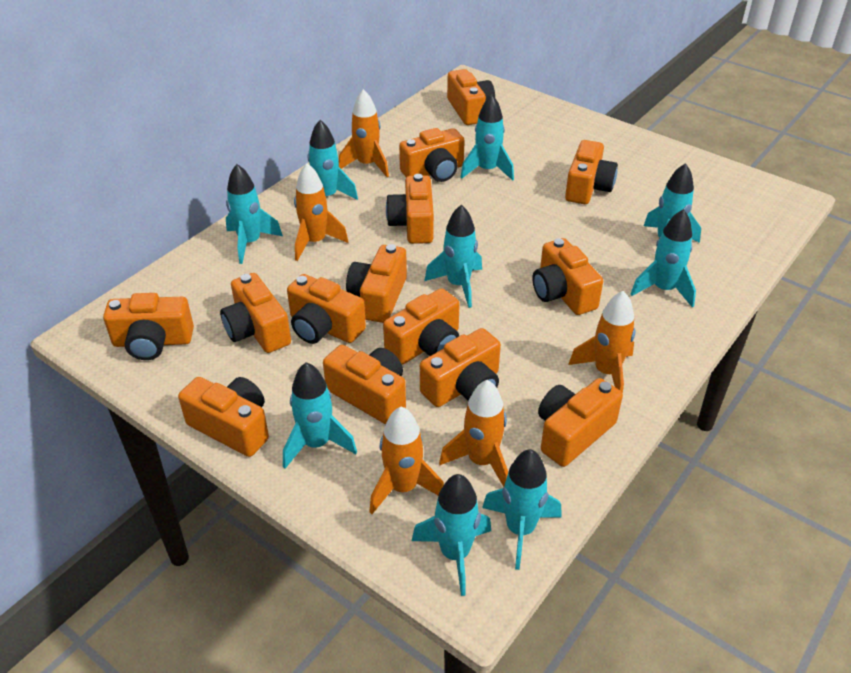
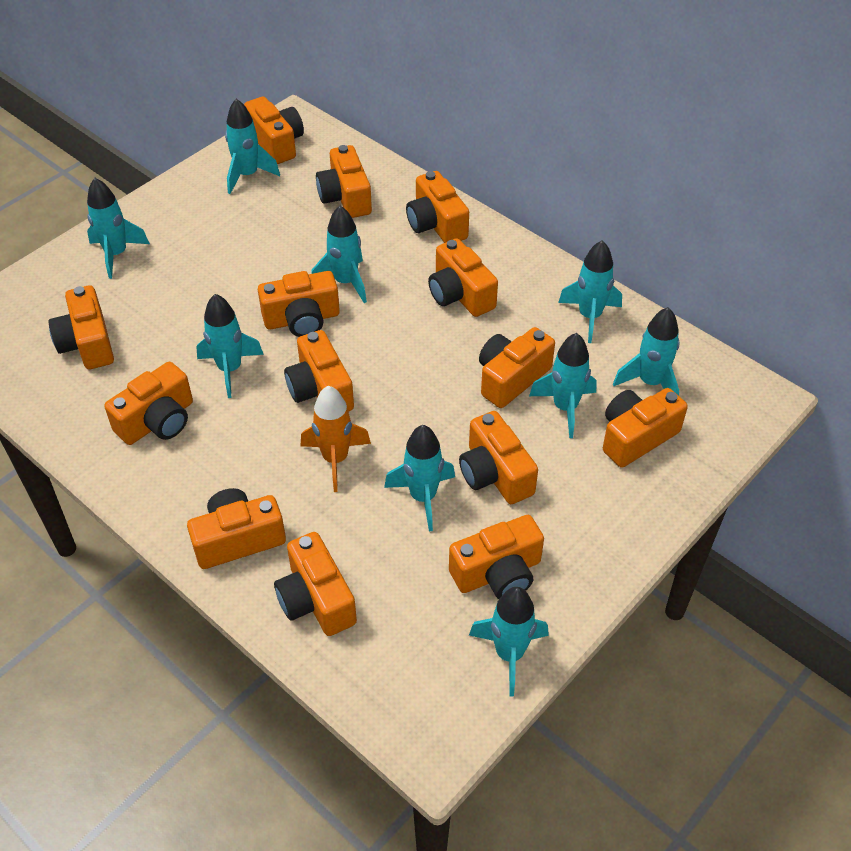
orange rocket: [294,163,349,261] [339,89,389,177] [369,407,444,514] [439,380,508,487] [568,291,636,394] = 5 -> [301,386,371,492] = 1

